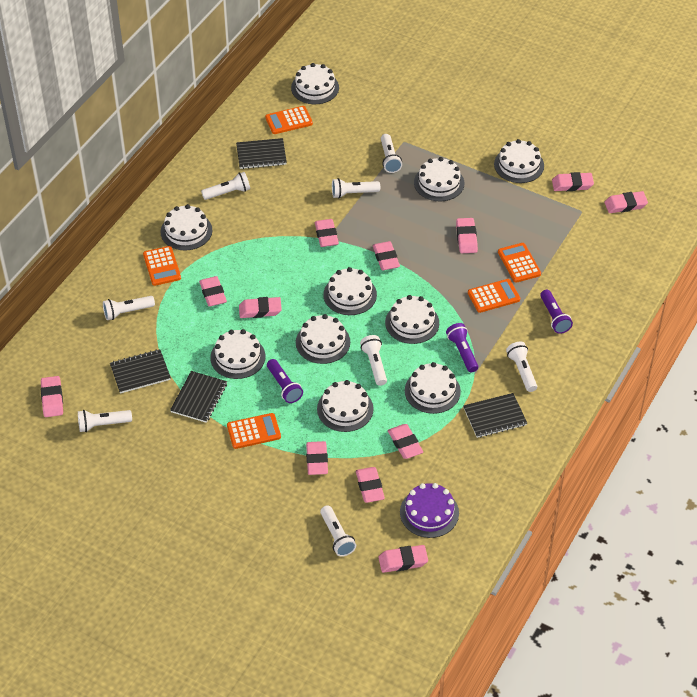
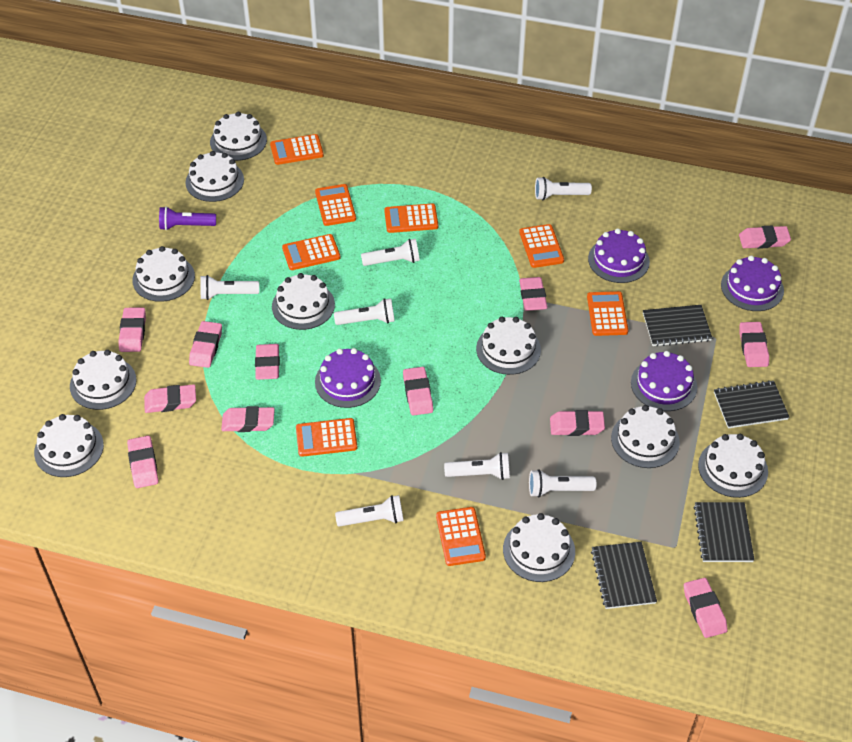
orange calculator: [143,246,181,286] [227,413,281,449] [265,106,313,134] [468,279,520,313] [498,243,541,283] = 5 -> [270,134,324,165] [282,234,340,270] [296,418,357,457] [315,184,356,226] [384,203,438,233] [436,507,486,566] [519,224,564,268] [587,291,628,336] = 8
purple cake: [400,483,459,538] = 1 -> [315,348,381,408] [588,228,650,283] [631,351,697,411] [721,256,784,311] = 4
purple flashlight: [267,359,303,403] [446,323,478,372] [540,290,573,334] = 3 -> [159,206,216,230] = 1
white flashlight: [78,410,132,432] [103,296,155,320] [201,172,250,200] [320,505,356,557] [332,178,380,198] [360,335,387,386] [381,134,402,173] [506,341,537,392] = 8 -> [200,275,259,300] [334,298,395,325] [335,495,404,527] [361,239,420,266] [444,452,510,480] [529,469,596,497] [535,177,592,200] = 7

